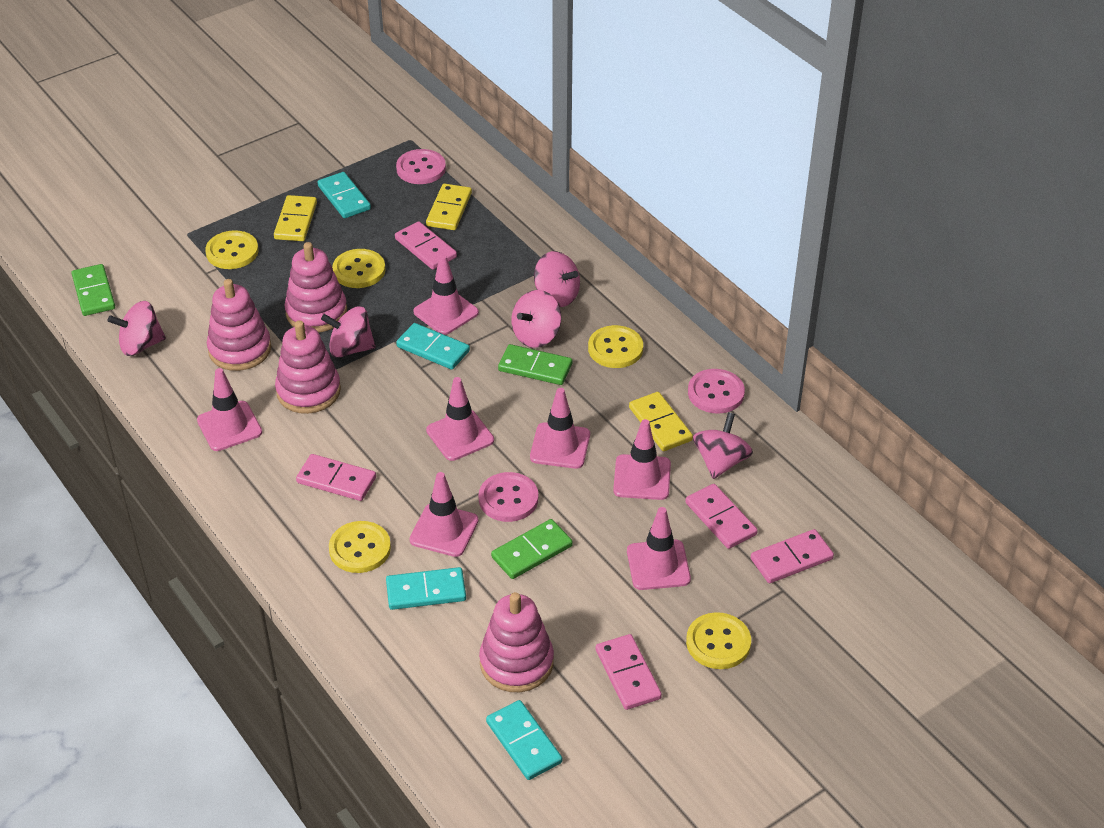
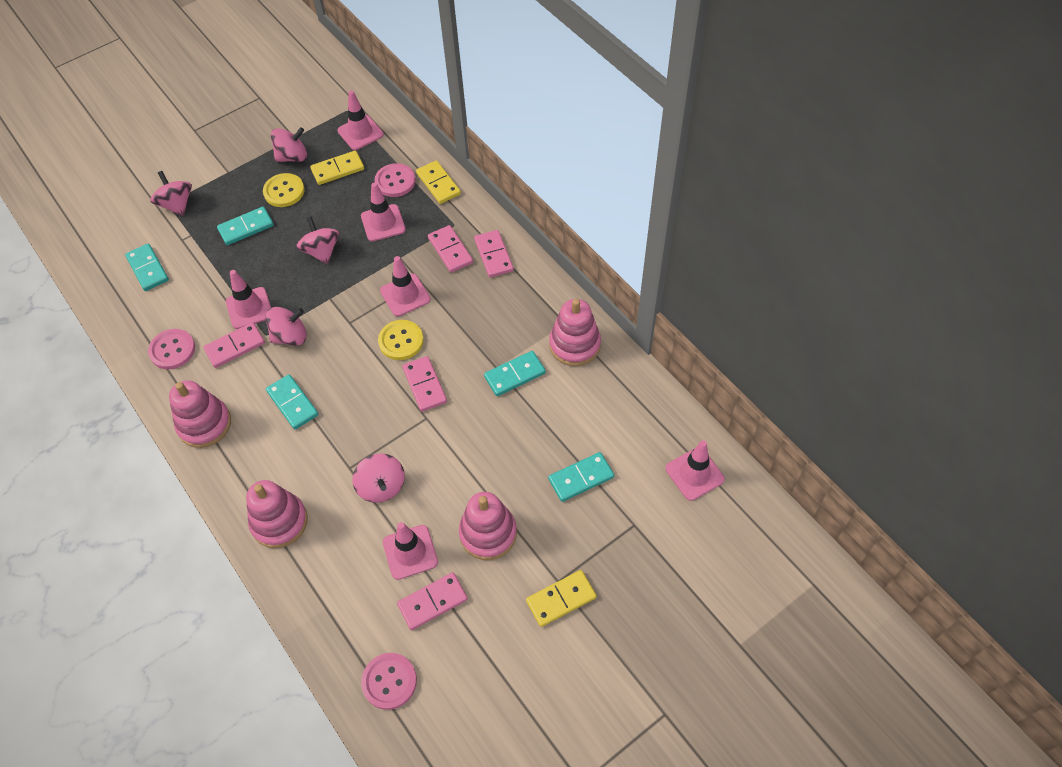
green domino: [72,264,115,316] [491,519,573,579] [498,344,572,385] = 3 -> none = 0
pink traffic cone: [197,368,262,451] [409,472,479,557] [413,255,479,335] [426,377,494,461] [530,388,590,469] [613,419,671,500] [627,507,691,590] = 7 -> [226,270,271,329] [337,91,384,150] [361,182,406,241] [380,256,431,316] [383,522,438,580] [665,440,725,501] = 6
turquoise domino: [318,172,371,218] [386,567,466,610] [396,323,470,370] [486,700,562,780] = 4 -> [125,244,169,291] [217,207,274,245] [266,374,318,429] [484,351,546,396] [548,452,614,502] = 5
yellow button: [205,230,259,269] [329,521,391,573] [332,249,386,288] [588,325,643,368] [686,612,751,669] = 5 -> [263,173,305,207] [378,320,424,360] = 2

